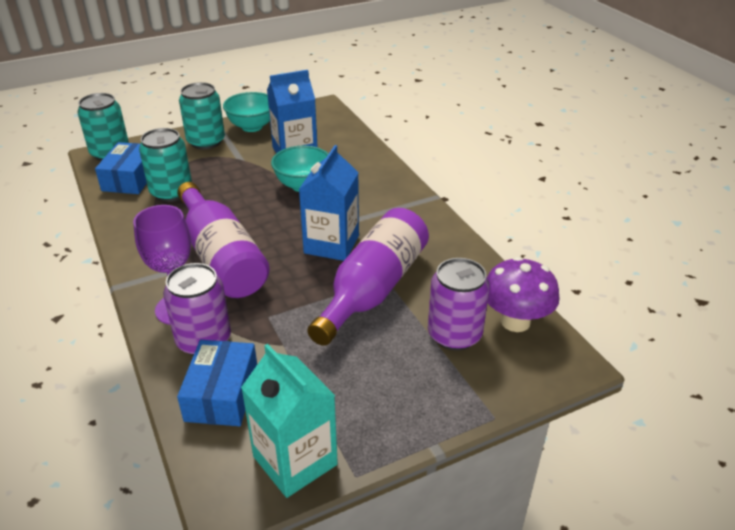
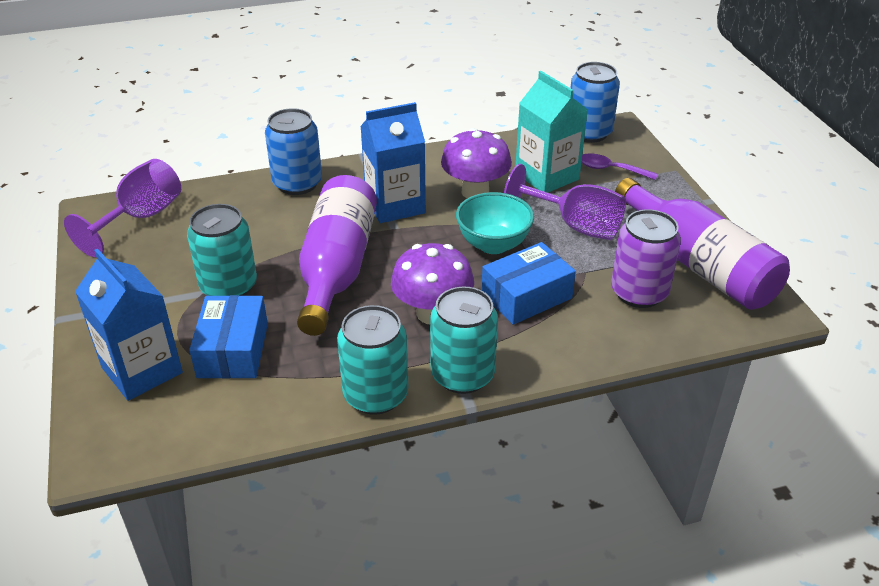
blue can: none = 0 -> [265,108,322,195] [571,62,620,143] = 2
purple can: [163,263,231,355] [428,258,490,350] = 2 -> [611,209,681,308] = 1
purple goblet: [133,205,191,325] = 1 -> [64,159,181,257] [504,164,626,240] = 2
purple mushroom: [487,257,560,332] = 1 -> [391,243,474,324] [441,128,512,198] = 2
purple spoon: none = 0 -> [581,153,658,180] = 1
turquoise bowl: [223,92,270,132] [271,146,328,192] = 2 -> [456,192,534,254] = 1

